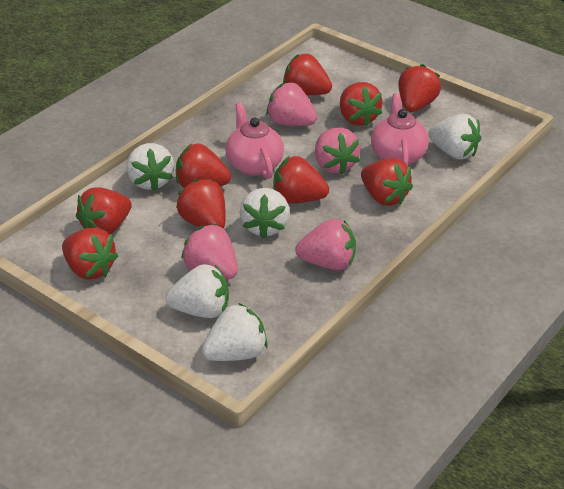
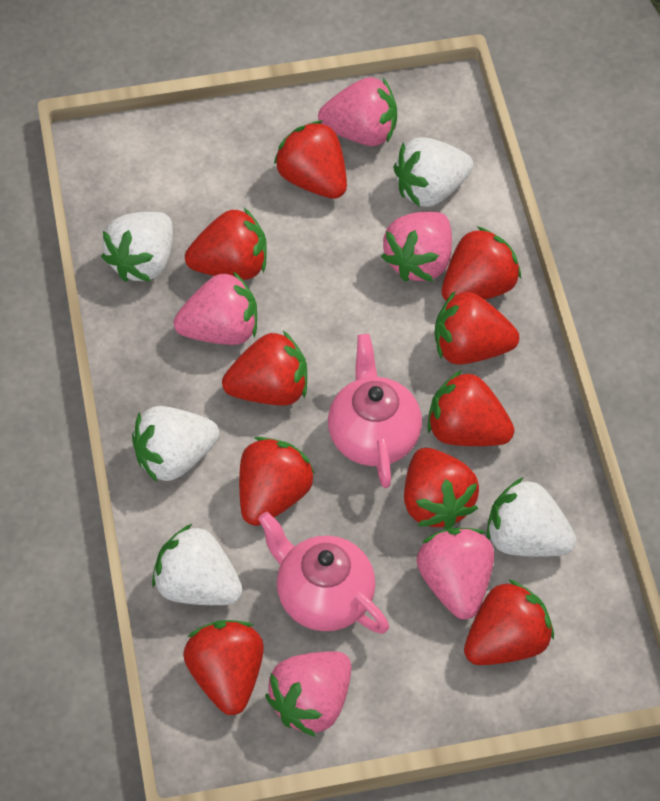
pink strawberry: [181,224,238,279] [266,83,317,126] [295,219,356,270] [315,128,360,175] = 4 -> [174,271,257,345] [265,651,352,737] [318,77,397,146] [381,212,452,282] [416,528,494,619] = 5
red strawberry: [62,228,118,280] [76,187,132,235] [176,143,231,188] [176,178,226,229] [273,156,329,204] [283,54,332,95] [340,82,382,126] [361,158,413,206] [398,64,441,112] = 9 -> [183,620,264,715] [185,208,267,280] [222,331,307,406] [239,437,315,526] [274,120,347,199] [404,448,479,529] [427,370,514,446] [435,291,519,365] [442,226,521,301] [464,579,554,665] = 10

